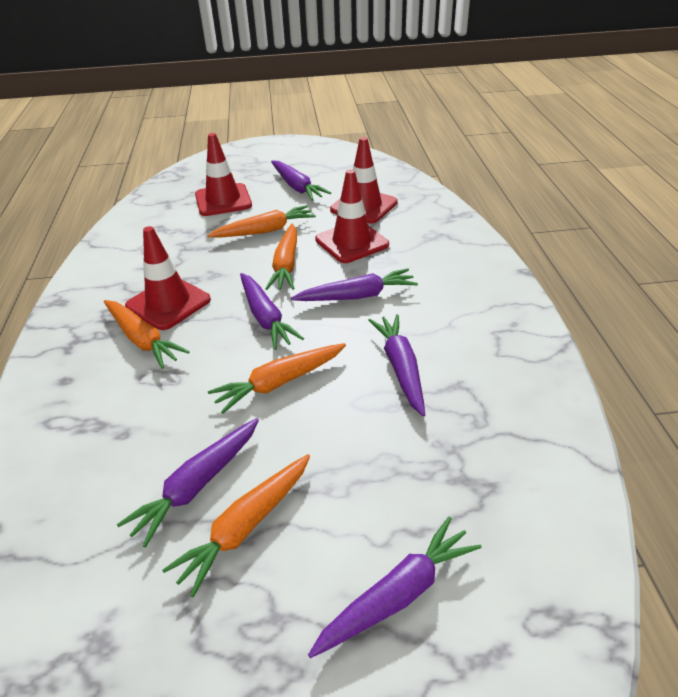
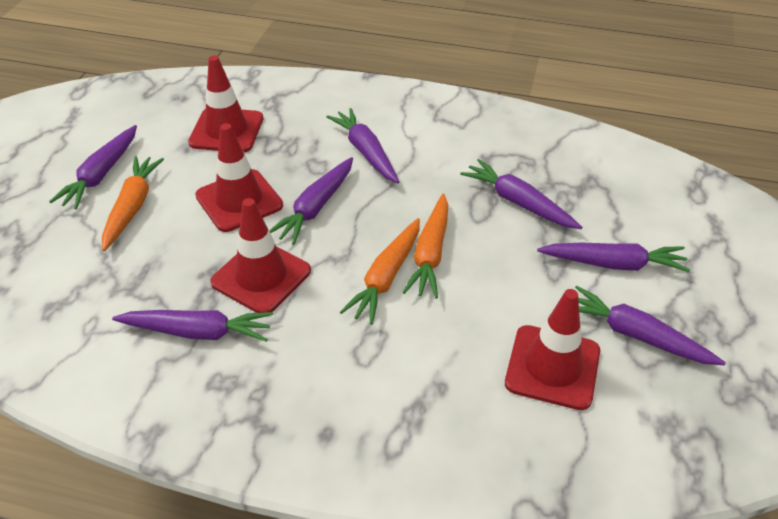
orange carrot: [104,300,190,369] [162,454,310,597] [207,205,316,238] [208,343,346,414] [265,224,297,290] = 5 -> [102,156,164,251] [340,218,420,325] [402,194,448,299] = 3
purple carrot: [117,418,259,548] [240,273,304,350] [271,161,331,201] [291,268,418,301] [308,516,482,658] [369,314,425,416] = 6 -> [49,125,137,209] [112,310,273,342] [269,157,353,245] [326,108,399,183] [460,159,582,229] [537,243,690,272] [575,285,726,365] = 7

